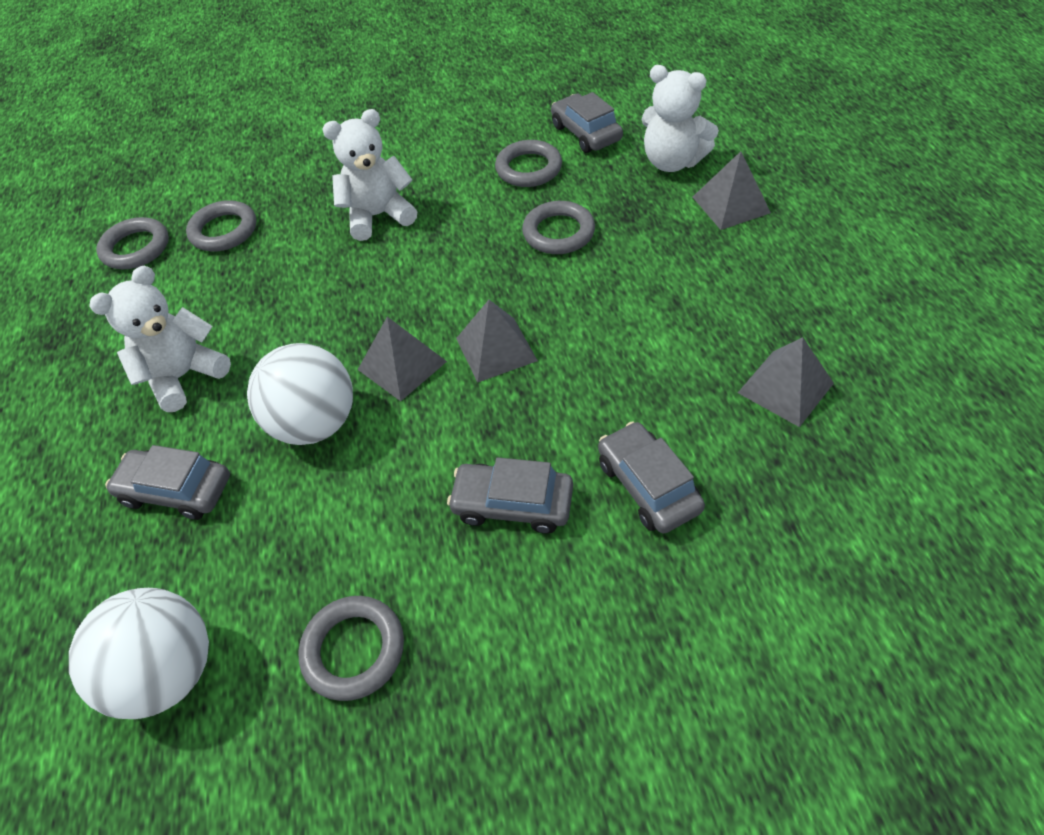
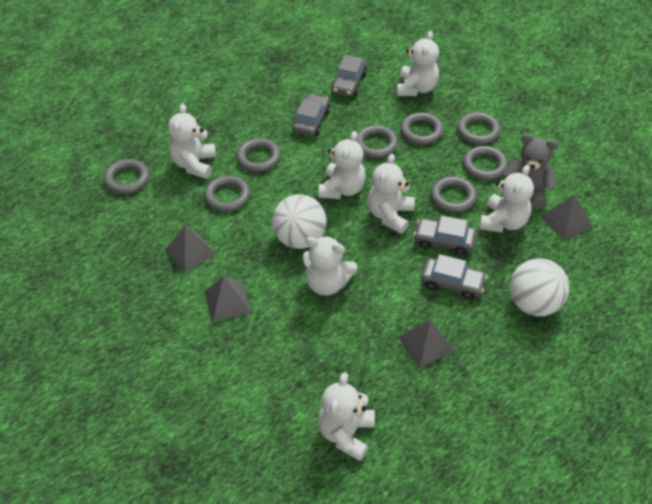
grey ring: [96,217,169,269] [186,200,256,251] [298,596,404,701] [495,140,562,187] [522,201,595,254] = 5 -> [104,159,149,194] [205,176,250,212] [237,138,281,172] [356,125,398,158] [400,112,444,145] [431,176,477,213] [457,112,501,144] [463,146,508,180] = 8
grey teddy bear: none = 0 -> [501,134,558,209] = 1
white teddy bear: [89,266,231,412] [322,109,417,241] [641,65,719,172] = 3 -> [168,104,216,179] [302,236,358,296] [318,372,375,461] [319,131,366,199] [368,154,415,234] [396,31,439,96] [479,165,534,233] = 7

